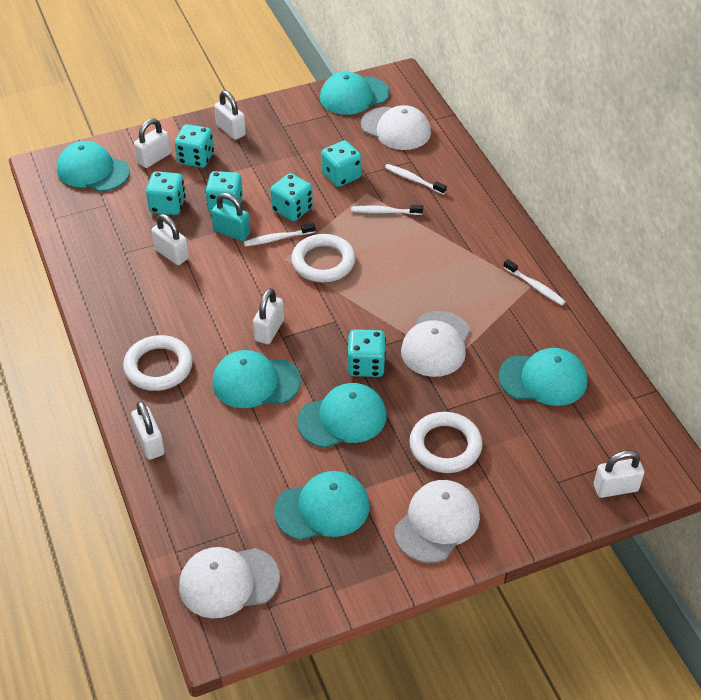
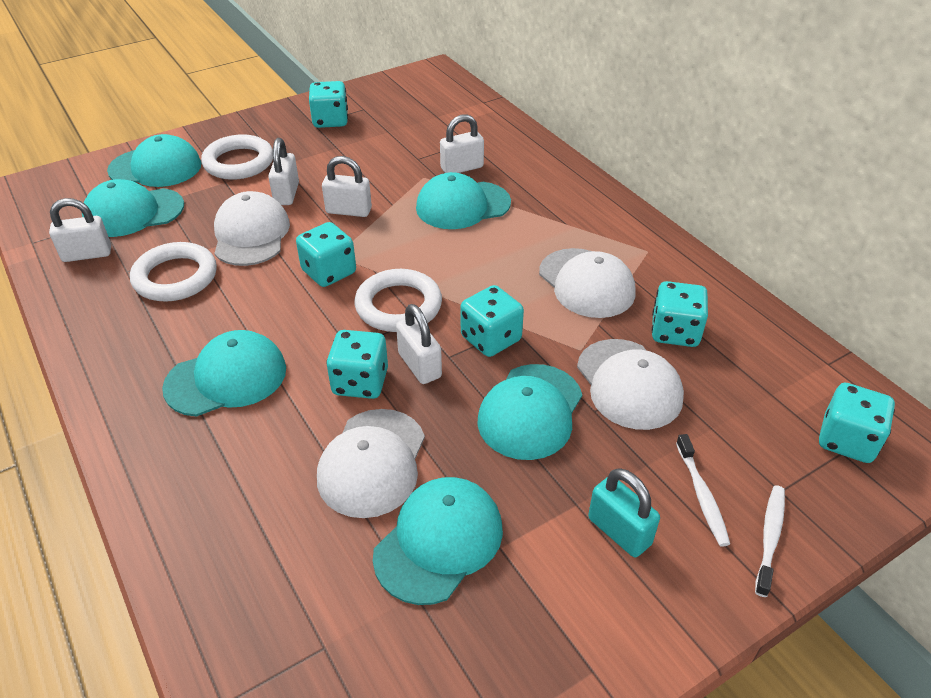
white padlock: [131,401,165,460] [134,118,171,168] [151,214,189,265] [214,90,246,140] [253,288,284,344] [594,450,644,498] = 6 -> [49,198,111,262] [268,138,299,205] [322,156,372,217] [396,304,442,384] [440,114,484,173] = 5
white toothbrush: [244,223,316,247] [351,205,423,215] [385,164,447,195] [503,259,566,305] = 4 -> [676,434,730,547] [755,486,785,597] = 2

